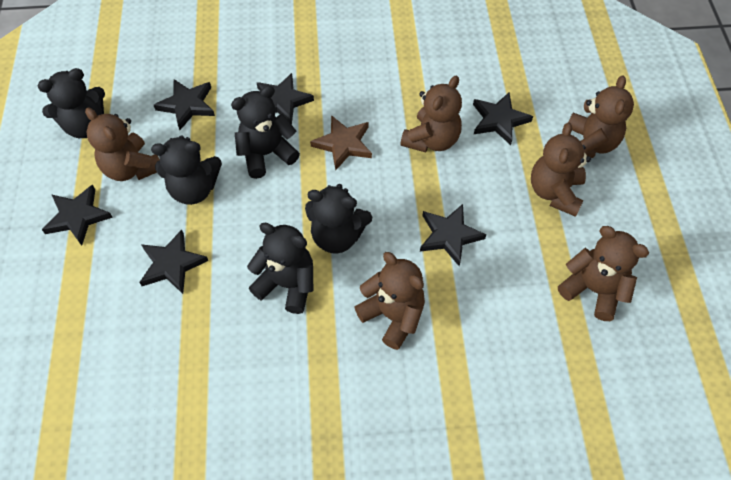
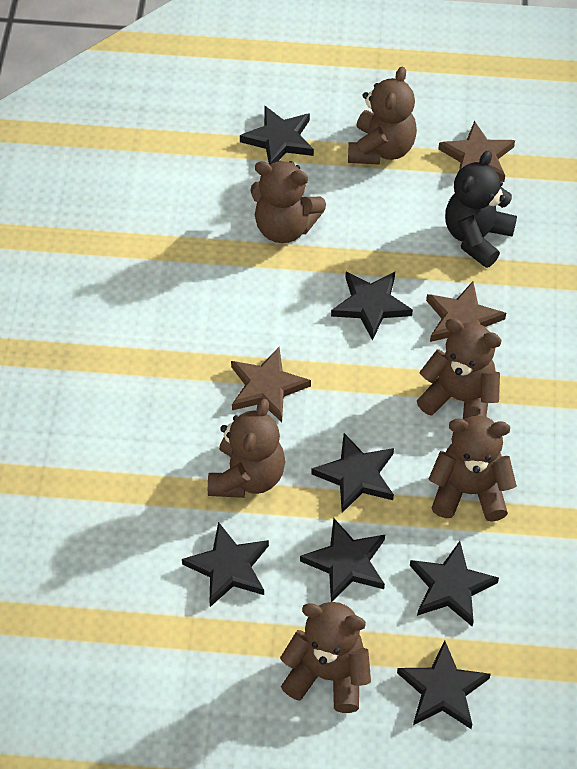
black star: [42,185,113,246] [139,229,208,294] [154,79,215,130] [256,73,314,125] [420,204,487,266] [473,92,533,145] = 6 -> [182,522,269,607] [240,106,314,165] [300,518,385,602] [311,433,394,513] [331,272,413,341] [397,640,491,729] [410,541,499,627] = 7
black teddy bear: [38,68,105,138] [151,135,222,205] [231,86,300,179] [247,223,313,314] [305,184,372,254] = 5 -> [445,151,517,268] = 1
brown star: [310,115,372,171] = 1 -> [231,347,311,422] [426,282,506,342] [438,121,515,182] = 3

